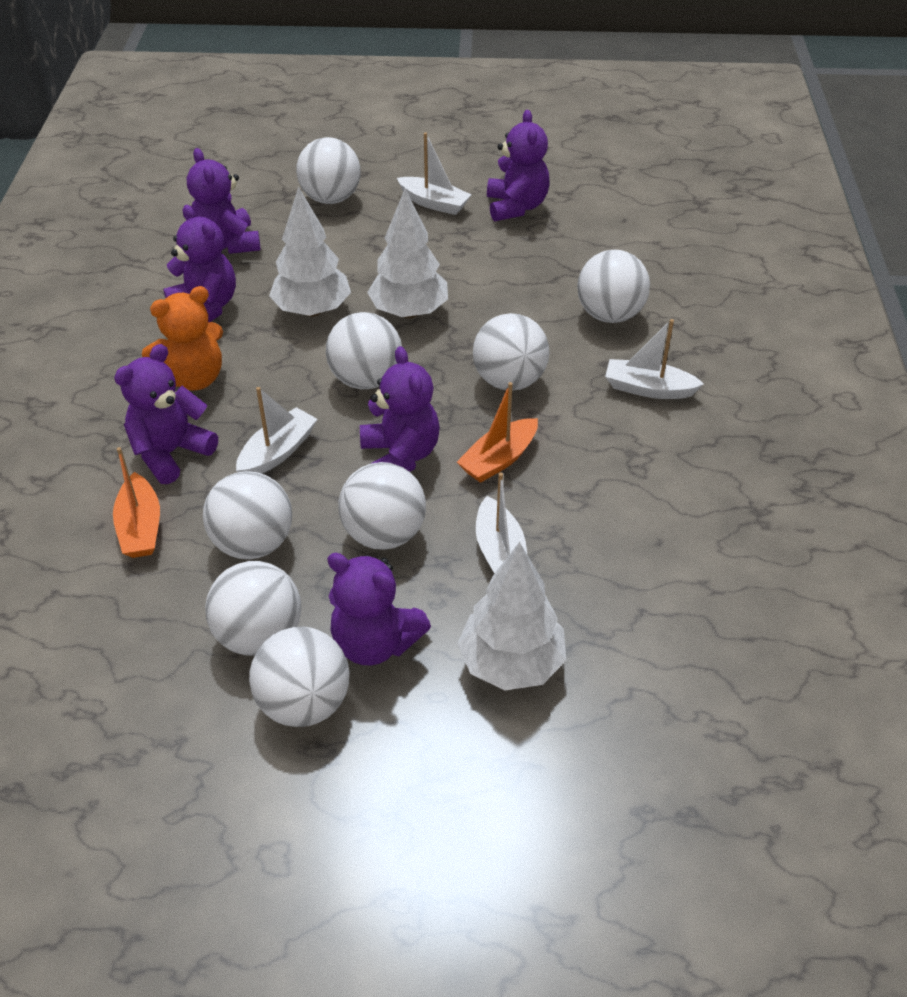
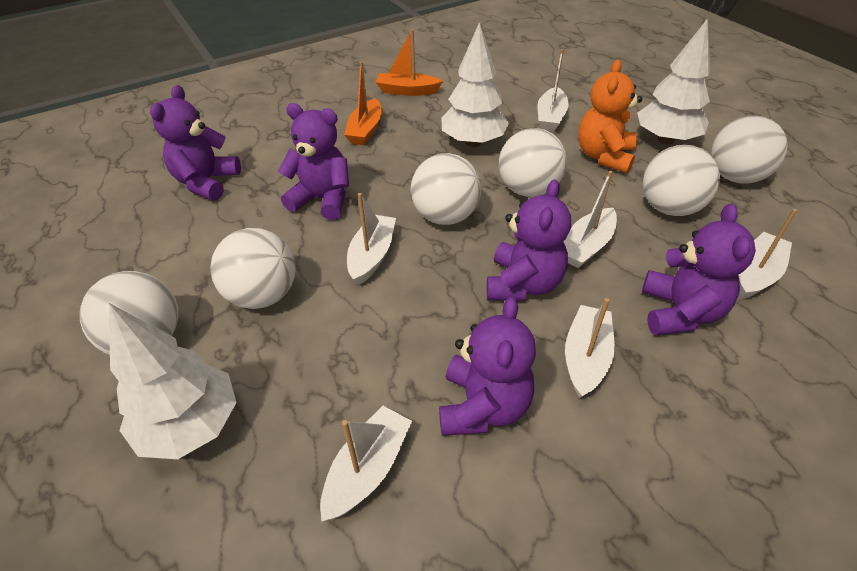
purple teddy bear: [114,344,218,484] [163,205,236,322] [187,148,261,254] [327,553,431,665] [360,346,440,472] [487,110,550,222] = 6 -> [150,85,241,201] [278,103,349,220] [439,297,536,436] [487,180,571,301] [642,203,756,335] = 5
white ball: [203,471,292,559] [205,561,301,656] [249,627,349,727] [296,137,361,204] [326,312,402,389] [338,462,426,550] [473,313,549,391] [577,250,650,323] = 8 -> [80,271,178,355] [211,228,296,309] [411,153,481,225] [499,128,567,197] [643,145,720,216] [711,116,788,184] = 6
white boat: [236,387,317,474] [397,132,471,215] [476,472,527,574] [605,319,704,399] = 4 -> [320,406,412,522] [347,193,396,285] [537,49,569,132] [563,171,617,268] [565,298,615,398] [738,209,797,299] = 6

